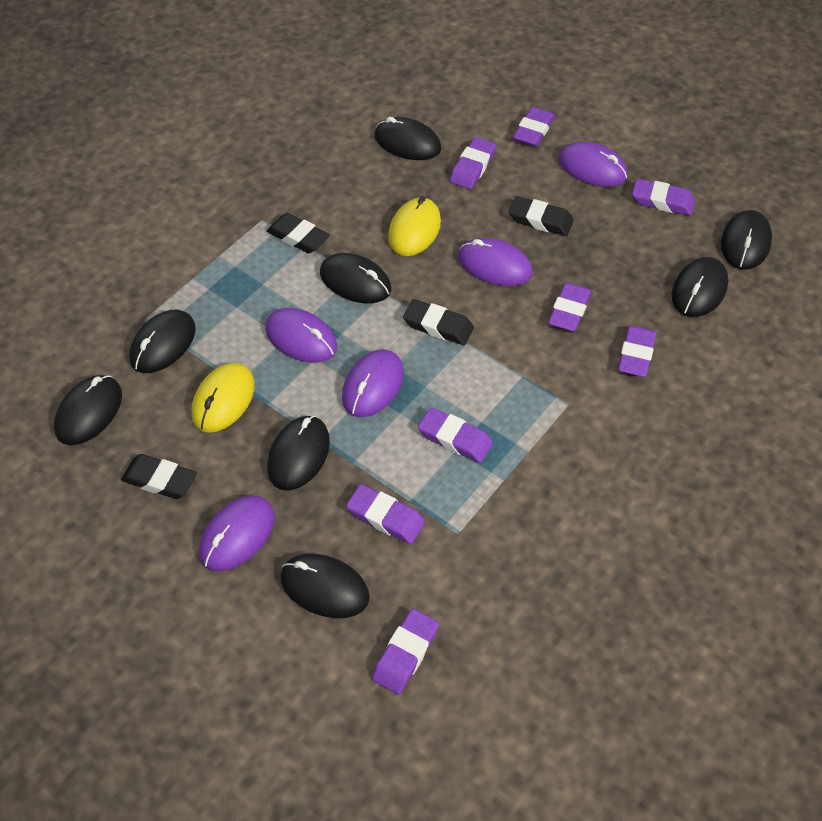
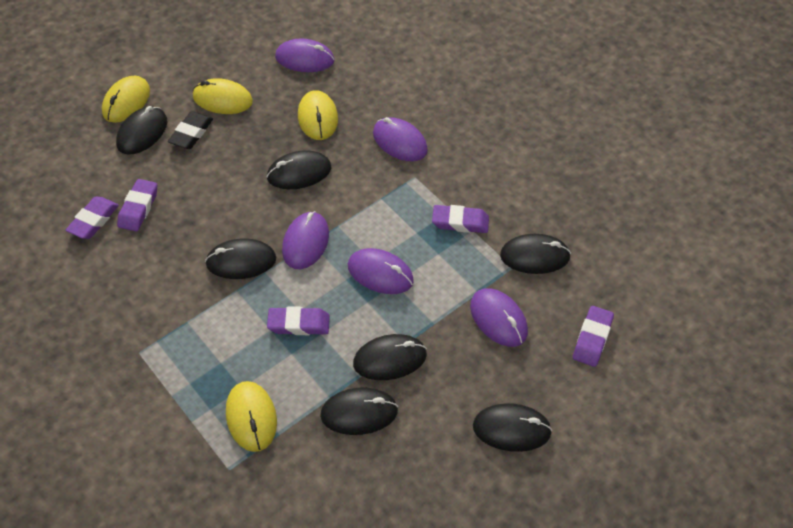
black eraser: [121,454,197,499] [267,213,330,253] [403,299,474,345] [509,196,574,236] = 4 -> [168,111,213,149] = 1
black mouse: [54,375,122,445] [130,310,196,373] [267,416,330,491] [281,554,370,618] [320,253,391,304] [374,117,441,160] [672,257,728,317] [721,210,772,270] = 8 -> [116,106,167,154] [205,238,276,279] [266,150,331,189] [320,387,398,435] [353,334,427,380] [473,403,552,452] [500,234,571,274] = 7
purple eraser: [346,484,425,544] [372,609,439,695] [418,407,493,463] [450,137,496,189] [513,107,555,147] [548,283,592,332] [618,326,656,377] [632,179,695,216] = 8 -> [65,196,119,239] [117,179,158,231] [267,307,330,335] [432,205,489,233] [573,306,614,367] = 5
yellow mouse: [191,363,255,433] [388,196,441,256] = 2 -> [102,75,150,123] [193,78,253,114] [226,381,277,452] [298,90,338,140] = 4

